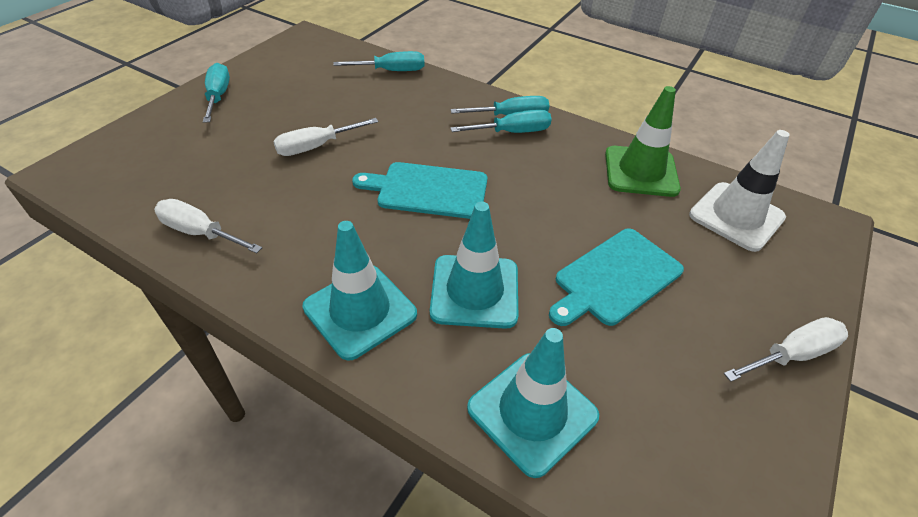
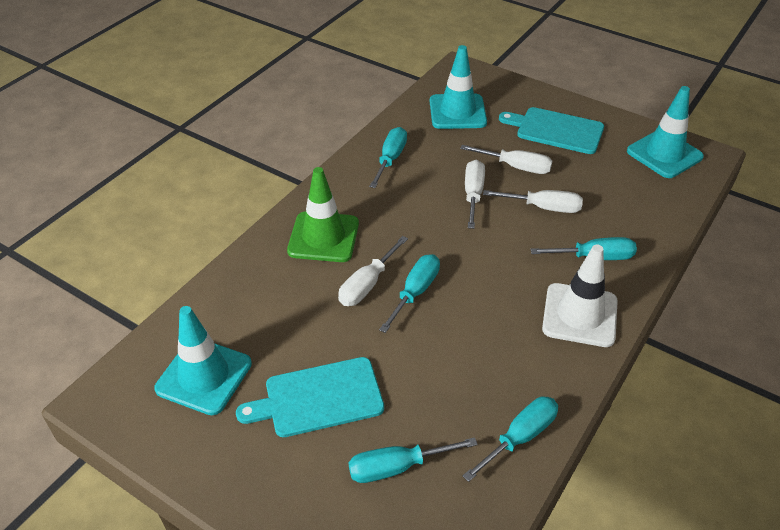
turquoise screwdriver: [203,63,230,123] [333,51,424,71] [450,109,552,133] [451,96,549,116] = 4 -> [349,437,478,483] [369,127,407,188] [379,254,440,333] [463,396,558,482] [530,237,637,260] = 5
white screwdriver: [154,199,262,253] [273,118,378,156] [724,317,848,382] = 3 -> [338,236,408,306] [460,145,552,174] [465,160,485,229] [483,190,583,213] = 4

